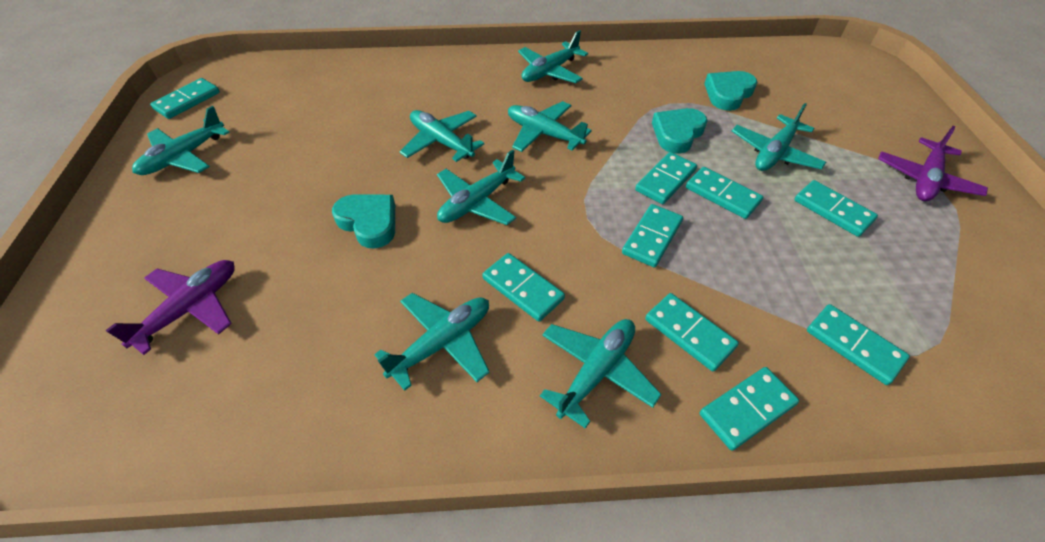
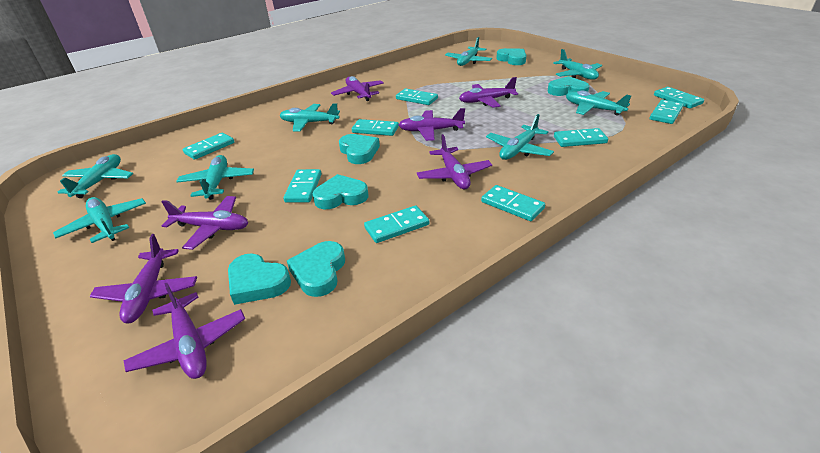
purple plane: [105,260,235,355] [878,126,988,201] = 2 -> [89,234,197,323] [124,283,245,379] [161,196,248,250] [331,76,384,101] [399,108,465,141] [417,134,492,189] [459,77,518,108] = 7
turquoise heart: [332,195,395,249] [652,108,708,154] [704,71,757,111] = 3 -> [228,254,291,305] [287,241,345,297] [313,174,368,209] [339,134,380,164] [496,48,527,65] [547,76,590,96] = 6

